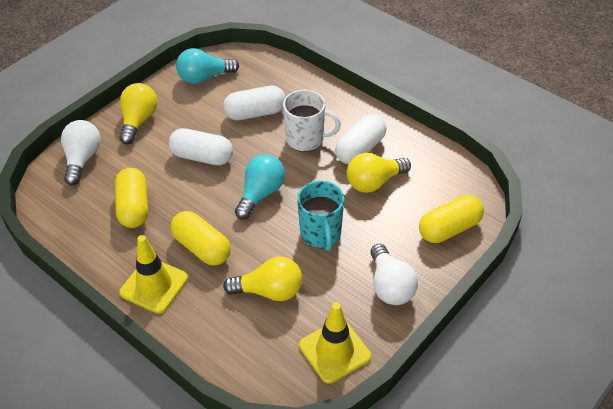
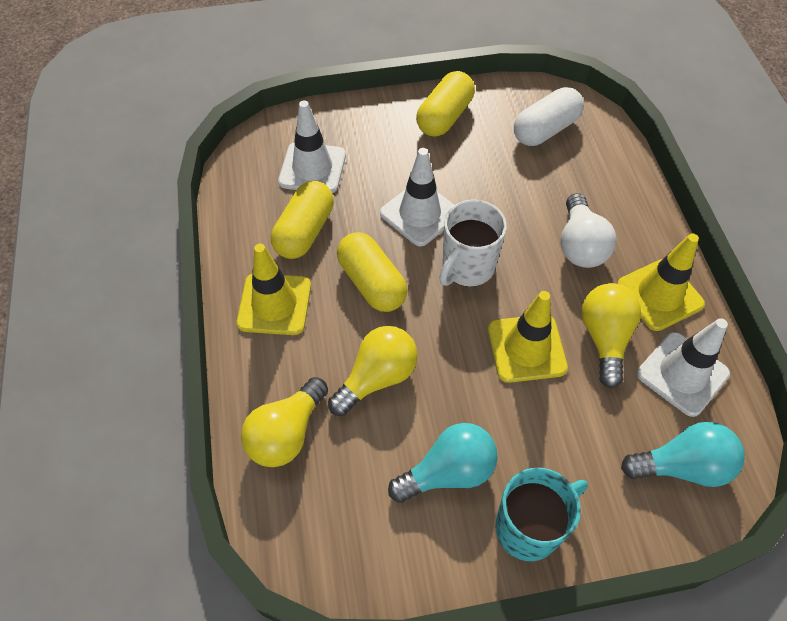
white capsule: [169,128,233,165] [223,86,285,120] [335,114,386,164] = 3 -> [514,87,584,146] = 1
white light bulb: [61,120,101,185] [370,244,418,305] = 2 -> [561,193,617,268] = 1
white traffic cone: none = 0 -> [278,100,346,193] [380,148,454,247] [637,318,730,417] = 3
yellow traffic cone: [120,235,188,314] [299,302,371,384] = 2 -> [237,244,311,335] [488,291,568,383] [617,233,705,331] = 3

